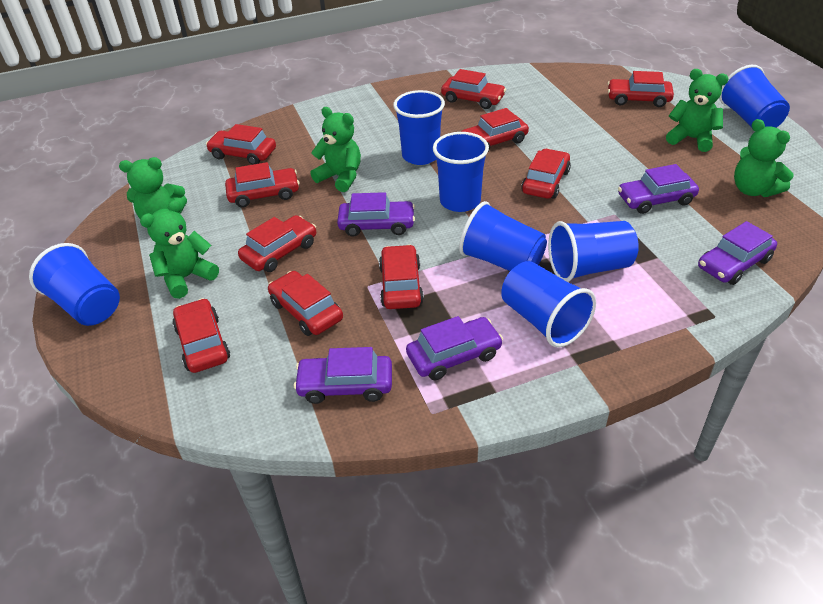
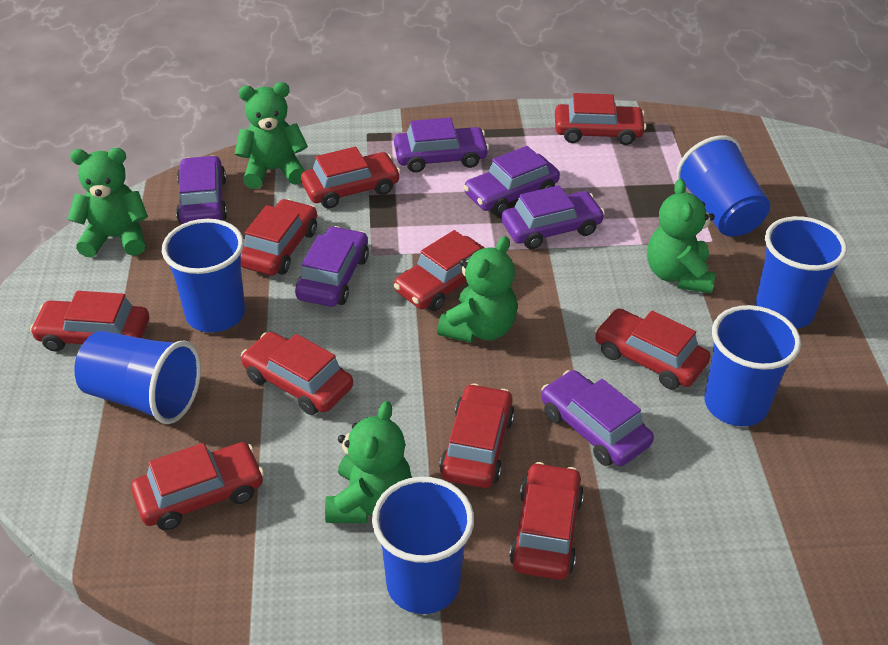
blue cup: [29,243,120,326] [393,90,445,165] [433,132,489,212] [459,201,547,271] [501,261,596,348] [548,221,639,282] [719,65,790,128] = 7 -> [74,331,201,424] [162,219,245,332] [372,477,474,614] [677,136,770,236] [704,305,801,426] [755,216,847,329] = 6
purple car: [294,347,392,404] [337,192,415,237] [406,316,503,380] [618,164,699,214] [698,221,777,285] = 5 -> [176,155,227,224] [295,226,369,307] [394,118,489,173] [464,146,560,215] [501,185,605,249] [541,370,654,466] = 6

